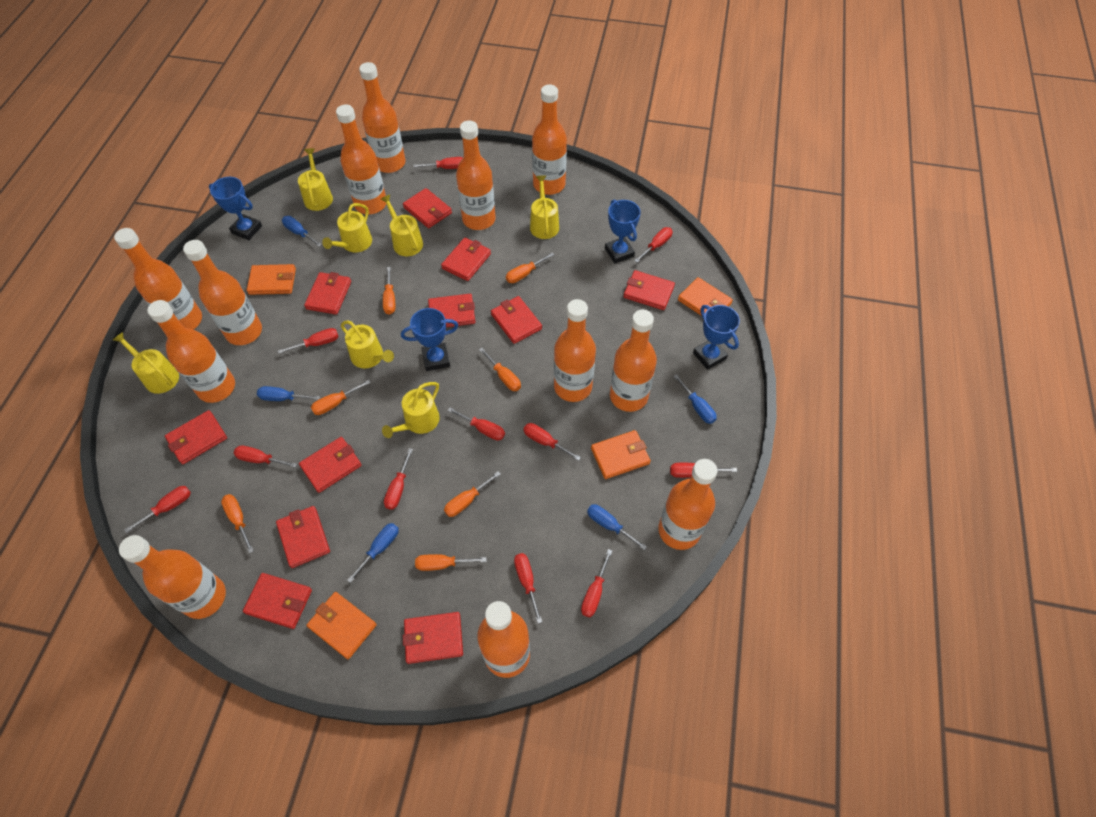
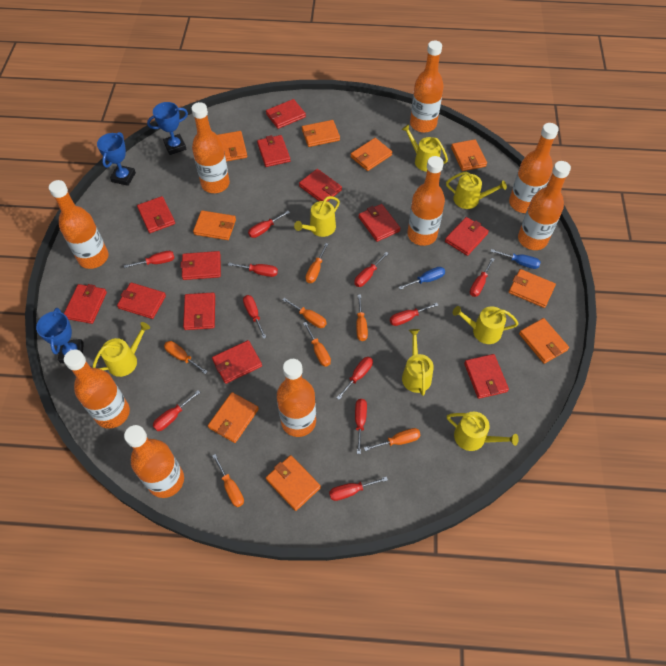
blue screwdriver: [257,386,320,401] [282,216,322,247] [347,523,399,583] [587,504,647,550] [674,374,717,424] = 5 -> [399,267,445,290] [490,249,541,269] = 2
blue trophy: [209,177,262,240] [401,308,458,371] [605,200,641,264] [693,305,740,370] = 4 -> [36,308,84,363] [97,132,136,186] [147,102,188,155] = 3
orange bottle: [114,228,202,330] [119,535,226,619] [147,300,235,403] [183,240,262,345] [336,105,386,214] [359,62,406,173] [456,121,496,230] [477,601,530,678] [532,85,567,195] [554,299,596,402] [610,310,657,412] [658,459,718,550] = 12 -> [49,180,108,269] [64,350,130,429] [124,425,184,498] [191,102,230,193] [277,359,316,437] [407,156,445,246] [410,40,443,133] [509,123,559,213] [518,161,571,250] = 9
orange wallet: [247,264,296,295] [306,592,377,659] [591,430,651,479] [678,277,733,316] = 4 -> [193,210,236,240] [208,392,259,443] [217,131,247,161] [266,455,321,511] [302,120,340,147] [351,138,392,171] [451,139,487,171] [509,269,556,308] [519,318,569,364] = 9
red wallet: [165,410,227,464] [243,573,312,629] [276,506,330,568] [299,437,362,493] [304,272,351,315] [403,188,452,228] [403,612,463,664] [428,294,475,327] [441,238,491,281] [491,296,542,344] [623,270,675,310] = 11 -> [64,284,107,324] [117,282,166,319] [137,196,175,233] [180,251,221,280] [183,293,215,330] [212,340,262,384] [257,135,290,167] [266,99,306,129] [299,169,342,202] [359,204,401,242] [445,217,489,256] [464,354,509,399] = 12

